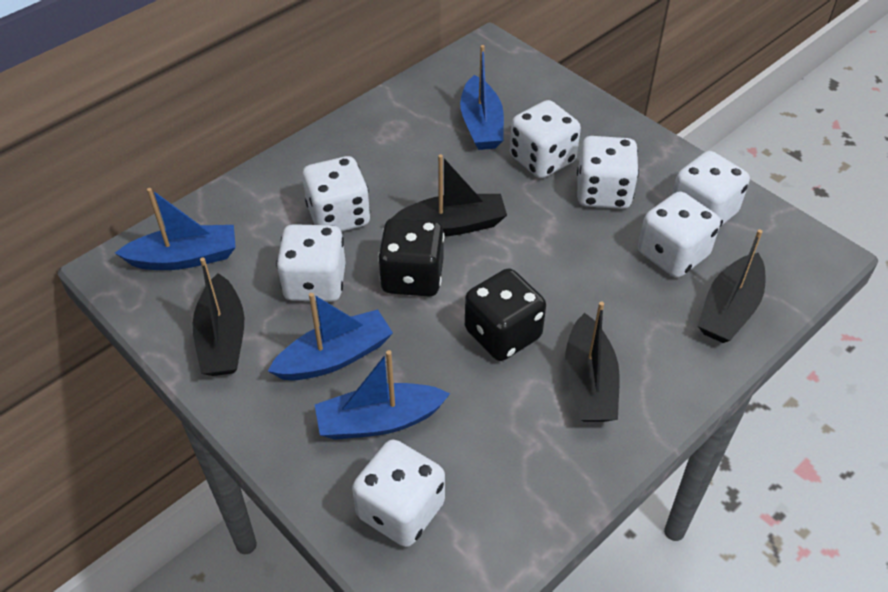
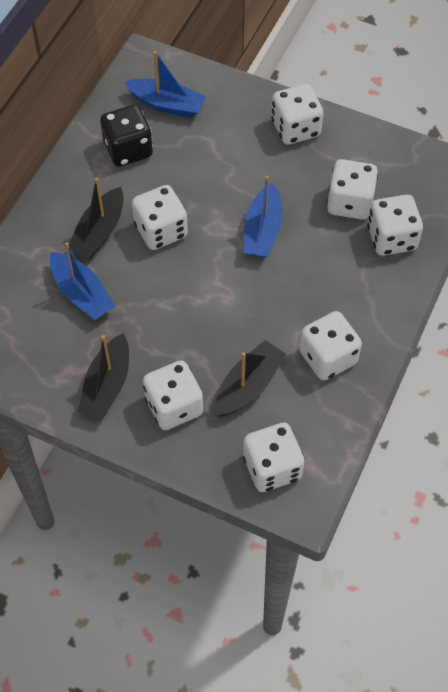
black boat: [192,257,244,376] [392,154,507,236] [565,302,620,422] [698,229,765,343] = 4 -> [69,178,123,259] [78,333,129,419] [216,340,286,416] = 3
black dice: [378,218,444,296] [465,268,546,361] = 2 -> [100,105,153,167] = 1
blue boat: [115,188,236,270] [268,293,393,380] [315,350,450,440] [460,45,504,150] = 4 -> [50,242,115,320] [124,51,206,118] [243,176,283,258] = 3

